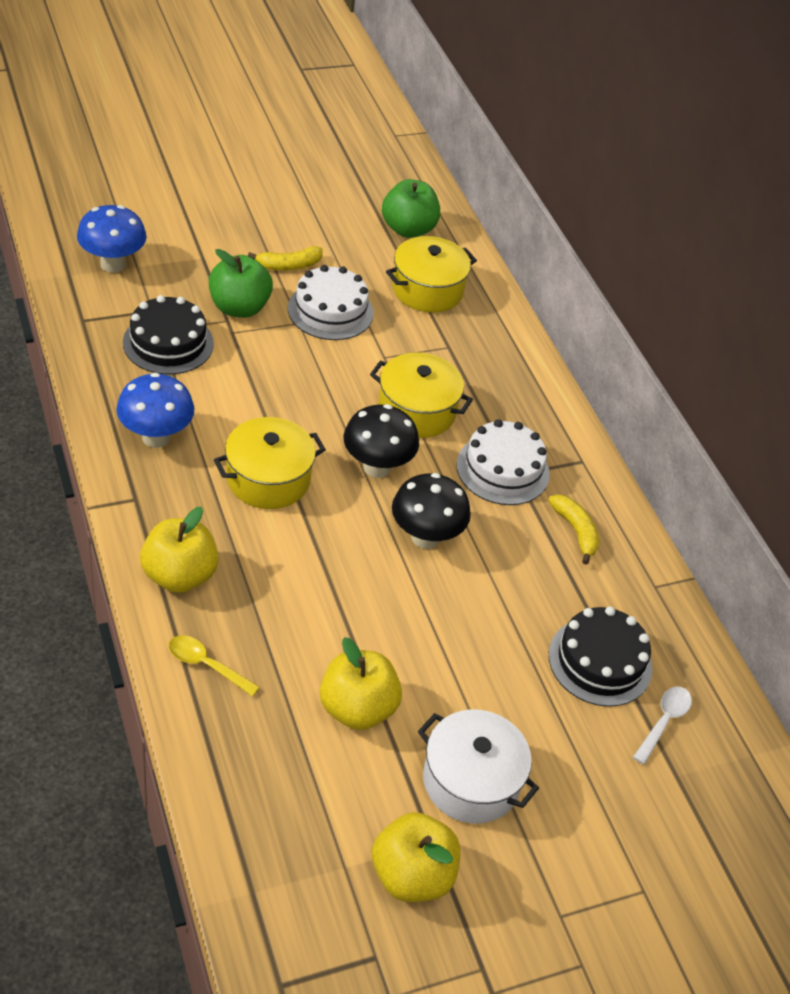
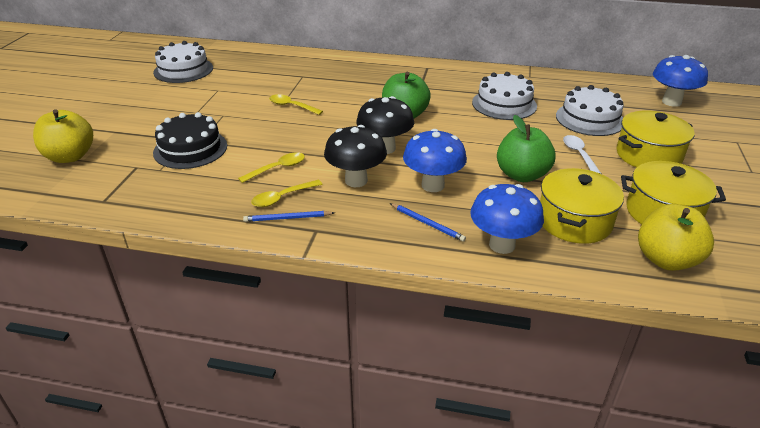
black cake: [123,295,214,375] [549,606,652,707] = 2 -> [153,112,227,169] = 1
blue mushroom: [77,205,147,273] [116,373,194,448] = 2 -> [403,129,467,192] [470,184,544,254] [653,55,708,107] = 3
blue pencil: none = 0 -> [243,211,335,222] [390,203,466,242] = 2
white cake: [288,265,374,340] [456,419,550,505] = 2 -> [153,41,213,83] [472,72,537,120] [556,85,624,136] = 3
white pot: [418,709,539,824] = 1 -> none = 0
yellow apple: [140,507,219,593] [320,637,402,730] [372,812,460,902] = 3 -> [33,109,93,163] [638,204,714,271] = 2
yellow banana: [248,246,323,270] [548,494,599,565] = 2 -> none = 0
yellow spoon: [169,635,260,697] = 1 -> [238,152,305,183] [251,180,323,207] [269,94,323,115] = 3

